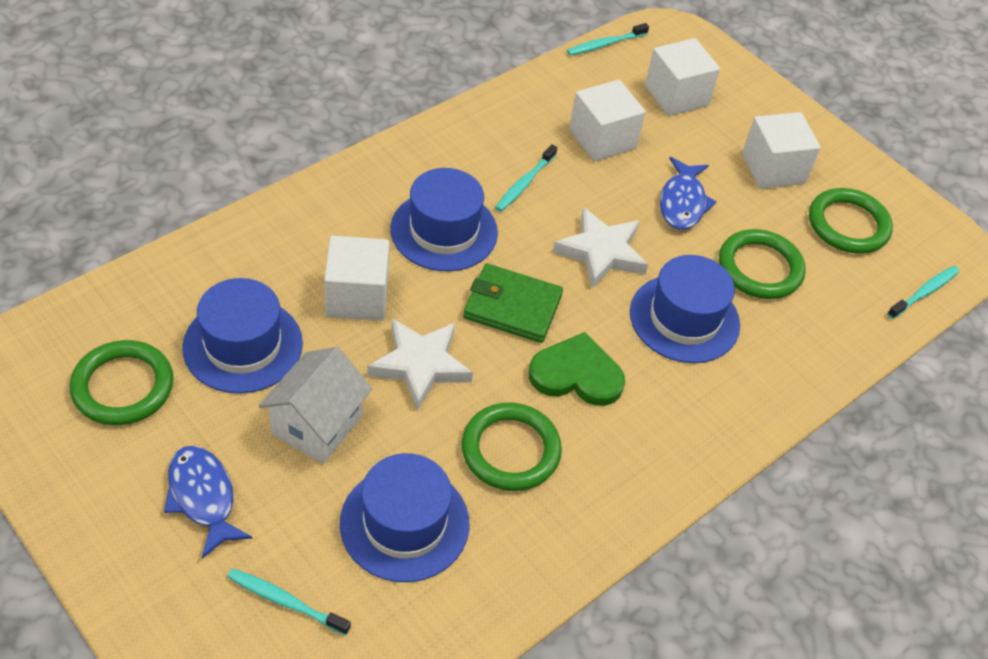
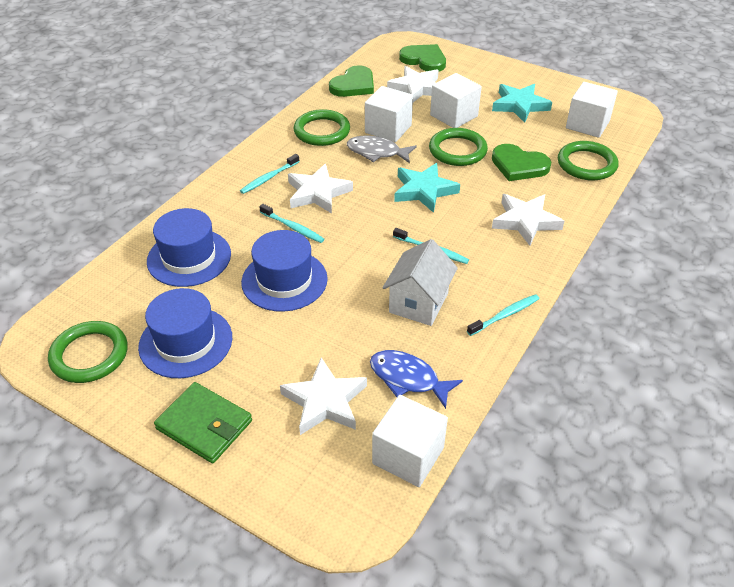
blue fish: [164,446,253,559] [660,157,717,230] = 2 -> [370,350,463,409] = 1
blue hat: [182,278,303,394] [340,453,470,582] [390,168,498,271] [630,255,740,363] = 4 -> [138,288,232,378] [147,208,231,287] [241,230,328,312] = 3
green heart: [529,332,625,406] = 1 -> [329,65,374,97] [399,44,446,72] [492,144,552,181] = 3
grey fish: none = 0 -> [347,136,417,163] = 1
turquoise star: none = 0 -> [394,163,460,213] [492,84,552,123] = 2
white star: [367,319,473,410] [553,207,648,289] = 2 -> [280,358,367,435] [288,164,353,214] [387,66,439,102] [492,194,564,246] = 4

